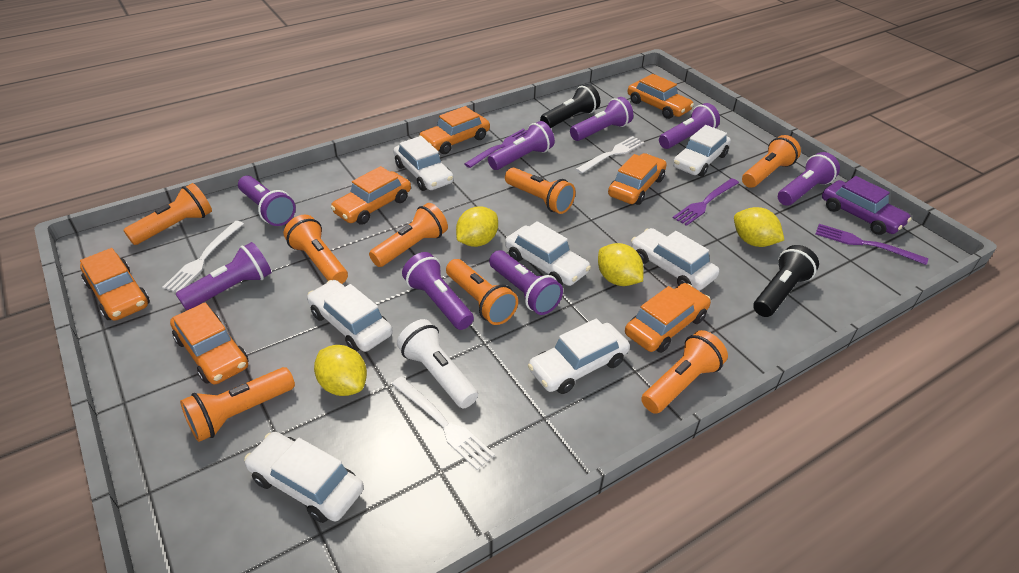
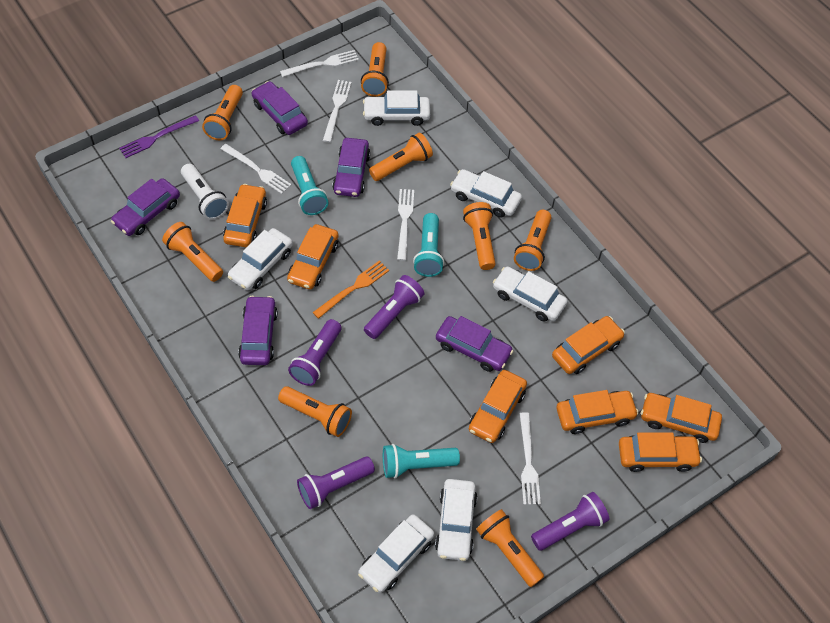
black flashlight: [540,84,600,128] [753,245,819,317] = 2 -> none = 0
orange fork: none = 0 -> [313,261,389,319] = 1
purple car: [822,176,912,235] = 1 -> [111,178,180,236] [238,296,278,365] [252,81,308,135] [332,138,370,197] [436,316,513,372] = 5
purple flashlight: [176,242,271,310] [238,175,296,226] [402,252,474,330] [488,121,555,170] [489,250,563,315] [570,97,633,141] [659,103,720,149] [778,152,840,206] = 8 -> [288,319,341,386] [297,457,375,509] [364,275,425,339] [531,492,609,551] = 4
purple fork: [464,129,527,168] [673,178,739,226] [816,224,928,265] = 3 -> [119,115,199,158] = 1
turquoise flashlight: none = 0 -> [291,156,328,215] [383,444,460,479] [413,213,444,277] = 3
white car: [244,432,364,523] [307,280,393,352] [393,136,454,191] [505,221,591,286] [528,318,630,394] [631,228,719,290] [673,125,731,177] = 7 -> [228,228,293,291] [358,514,435,593] [363,90,430,126] [435,479,477,561] [450,169,522,218] [493,266,567,322] = 6
white fork: [162,221,244,293] [392,376,495,470] [575,136,644,174] = 3 -> [221,144,291,194] [280,50,359,77] [323,80,352,143] [397,189,414,261] [519,412,541,505] = 5
yellow lemon: [314,345,367,396] [456,206,498,247] [598,243,644,286] [734,207,784,247] = 4 -> none = 0

